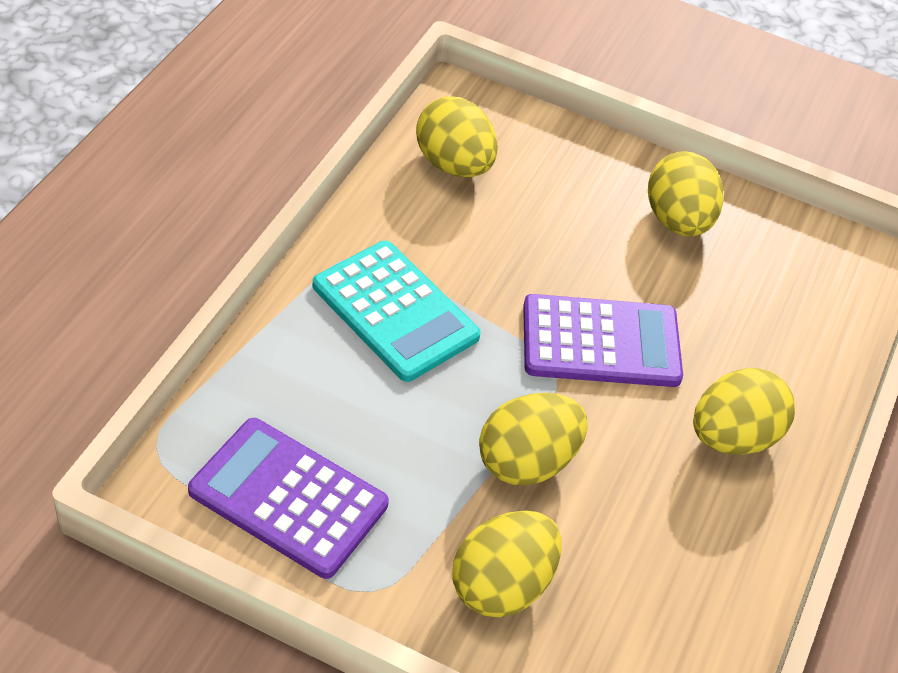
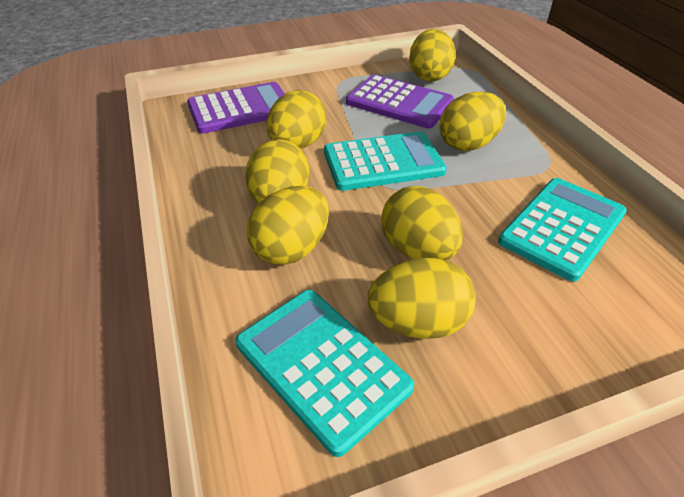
turquoise calculator: [313,241,481,382] = 1 -> [235,290,414,457] [324,131,447,191] [498,178,627,282] = 3
yellow egg: [416,96,498,177] [452,510,562,617] [479,393,588,485] [648,151,724,237] [693,368,795,455] = 5 -> [245,139,310,204] [247,186,329,265] [267,90,326,149] [368,258,476,339] [381,186,463,260] [409,29,456,82] [440,92,506,151] = 7

